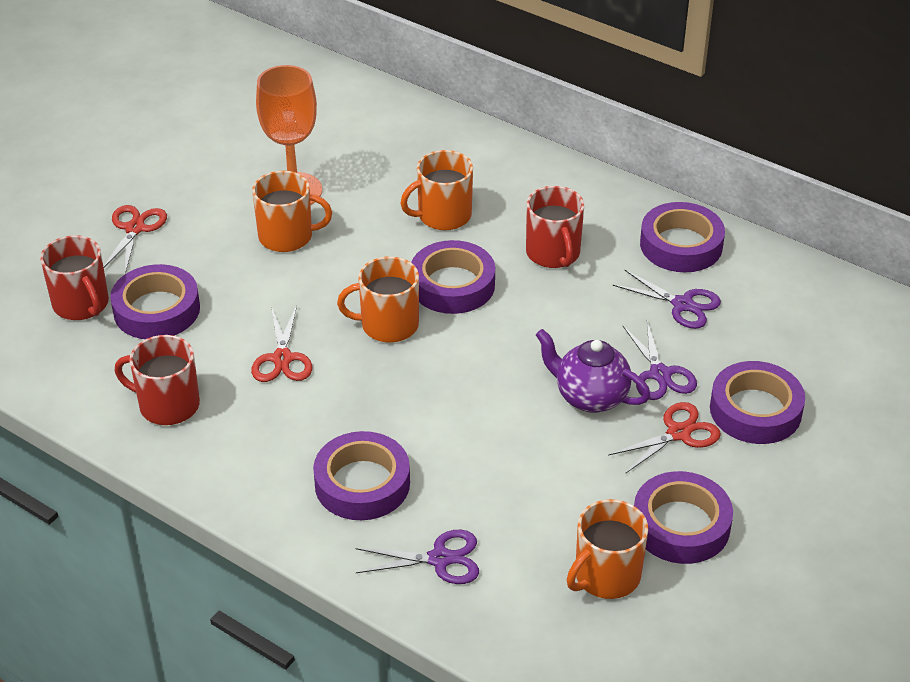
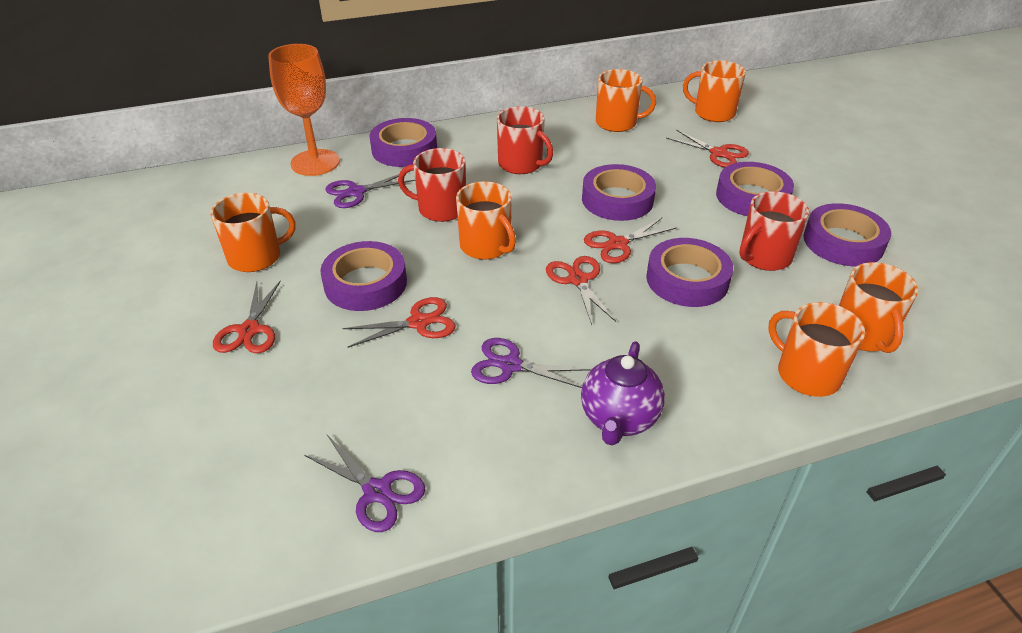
orange mug: [252,171,332,252] [337,256,419,343] [400,150,473,230] [567,499,648,599] = 4 -> [211,193,295,272] [456,181,516,260] [596,69,656,132] [683,61,746,122] [768,302,865,397] [839,262,918,353] = 6
red scissors: [103,205,167,274] [251,306,312,382] [608,402,721,474] = 3 -> [213,280,281,353] [343,297,456,348] [546,256,616,325] [584,218,677,263] [666,129,749,168] = 5

